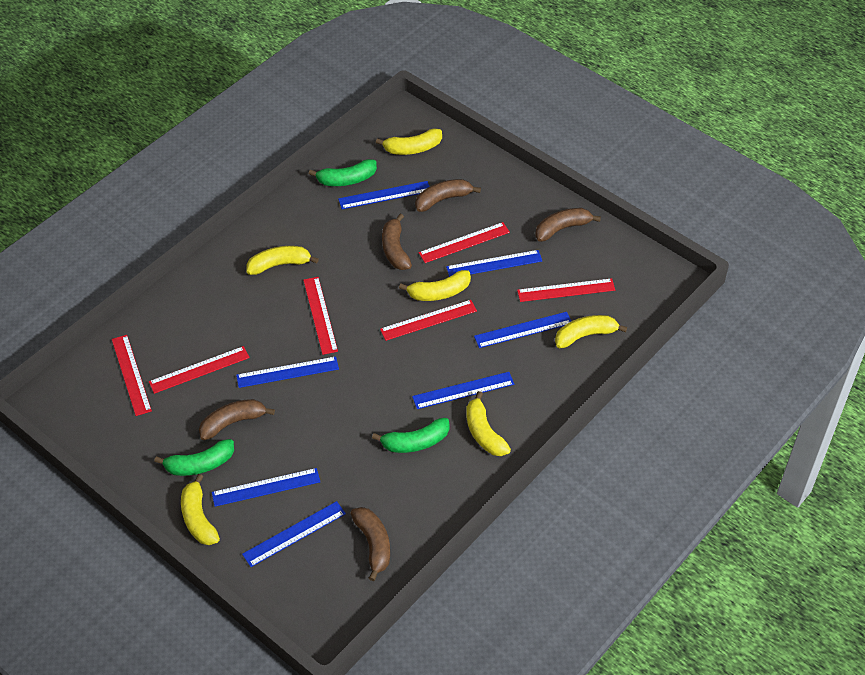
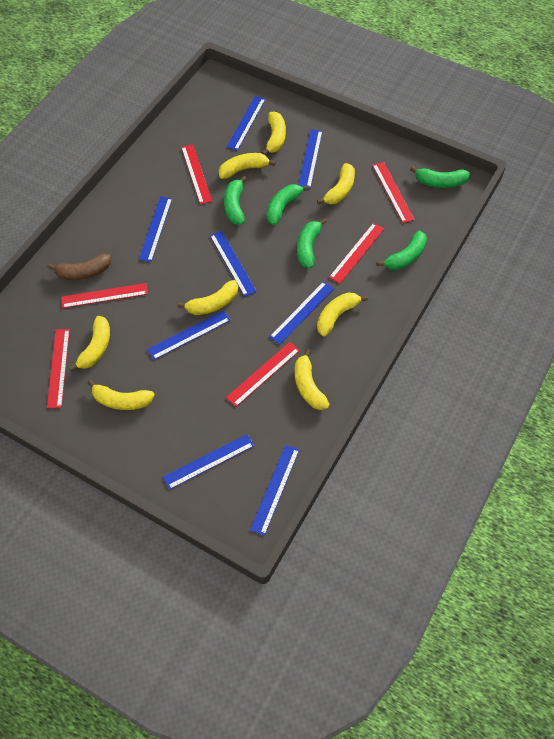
blue ruler: [212,468,320,507] [236,356,339,388] [242,501,346,567] [338,181,430,209] [412,372,514,409] [446,250,542,277] [474,312,571,348] = 7 -> [139,196,172,262] [147,310,231,360] [163,434,254,490] [210,231,257,297] [227,96,266,151] [250,445,299,536] [269,281,334,345] [298,129,323,188] = 8
brown banana: [199,399,275,440] [350,507,390,581] [382,214,412,270] [415,179,481,212] [535,208,601,242] = 5 -> [47,254,111,280] = 1
green banana: [154,439,234,476] [309,159,377,186] [372,418,450,453] = 3 -> [224,176,247,224] [267,184,310,225] [297,218,327,268] [377,231,427,270] [410,166,470,188] = 5
yellow banana: [181,474,220,545] [247,246,319,275] [376,128,442,155] [399,270,471,301] [466,391,511,456] [555,315,627,348] = 6 -> [69,316,110,371] [88,380,155,410] [178,280,238,315] [219,153,276,179] [262,111,286,155] [295,349,330,410] [317,163,355,205] [317,292,368,336] = 8

